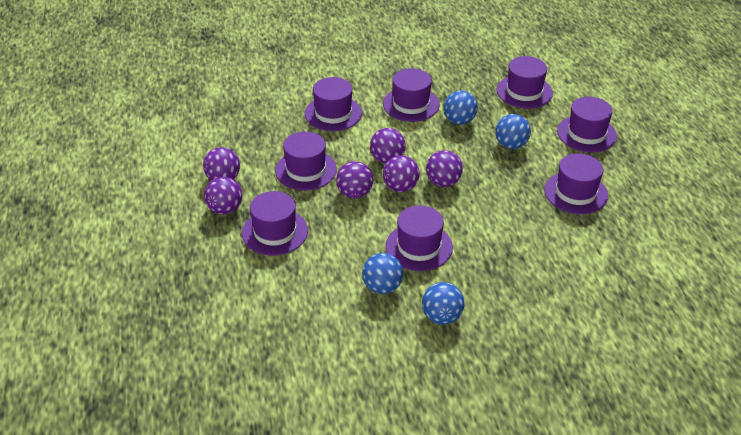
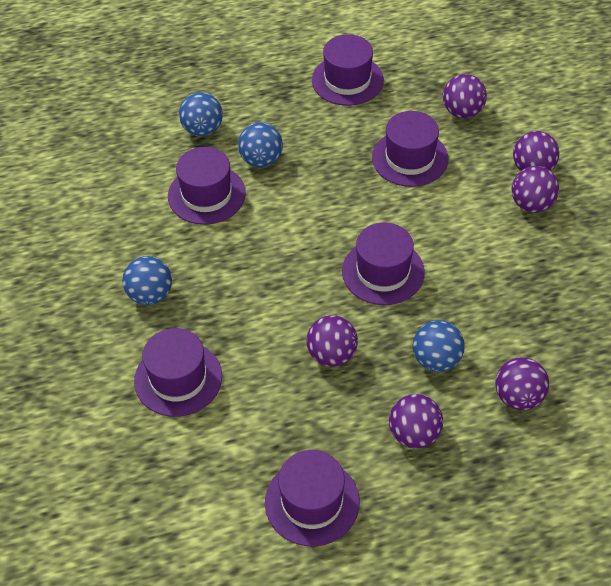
purple hat: [242,191,308,256] [275,131,337,190] [305,77,362,131] [383,68,440,122] [386,205,453,271] [497,56,553,109] [544,153,608,214] [557,97,617,153] = 8 -> [134,328,222,417] [168,147,246,225] [265,450,360,546] [312,34,384,106] [342,222,425,305] [372,111,448,187] = 6

